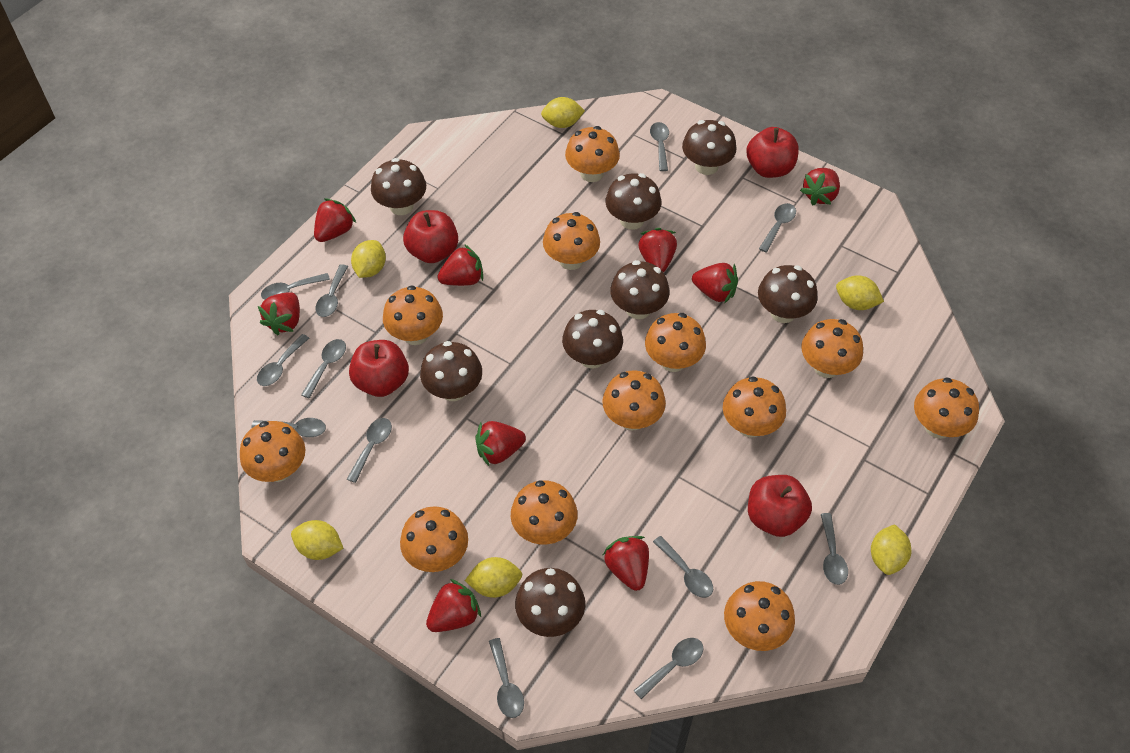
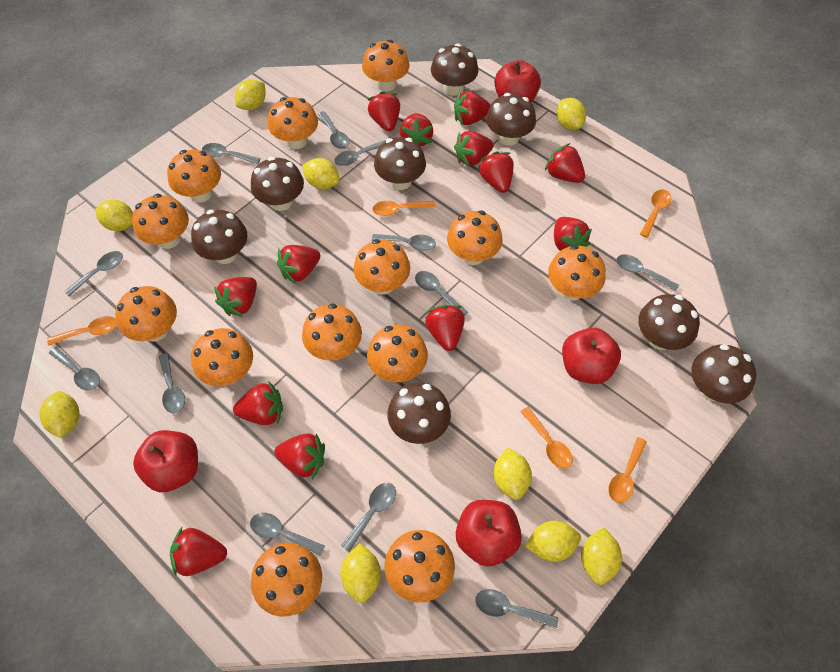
orange mushroom: [240,421,305,482] [383,285,443,345] [400,506,468,572] [511,480,578,545] [543,212,600,270] [565,126,620,182] [602,371,666,431] [645,313,706,372] [723,376,786,437] [724,581,795,651] [801,319,863,378] [914,377,979,439] = 12 -> [115,286,177,342] [132,194,189,249] [167,150,221,203] [191,328,253,386] [251,543,322,617] [268,97,318,149] [302,304,362,361] [354,239,410,295] [362,40,409,92] [367,325,428,382] [385,530,455,602] [447,211,502,265] [548,245,606,301] = 13
orange spoon: none = 0 -> [47,316,117,346] [372,201,435,216] [520,407,573,469] [608,437,647,503] [640,189,671,238] = 5
red strawberry: [258,292,300,335] [314,198,356,242] [426,579,481,632] [437,244,483,286] [476,421,526,467] [603,536,649,591] [638,228,677,272] [692,263,738,304] [800,168,840,205] = 9 -> [170,527,227,576] [214,277,257,317] [233,381,283,425] [274,434,325,479] [277,245,320,284] [368,91,400,131] [400,113,433,147] [425,305,465,351] [454,91,491,125] [454,131,494,167] [478,151,514,193] [545,143,585,183] [554,217,592,251] = 13
yellow lemon: [291,520,343,560] [351,240,386,278] [465,557,522,598] [541,97,585,128] [836,276,884,310] [871,524,911,575] = 6 -> [39,391,80,439] [95,199,133,231] [235,79,266,110] [302,158,340,189] [340,543,381,603] [493,448,532,500] [525,521,581,562] [556,98,586,130] [581,527,622,585] = 9

